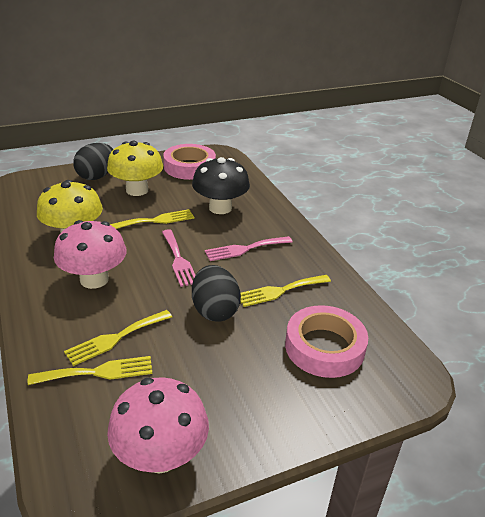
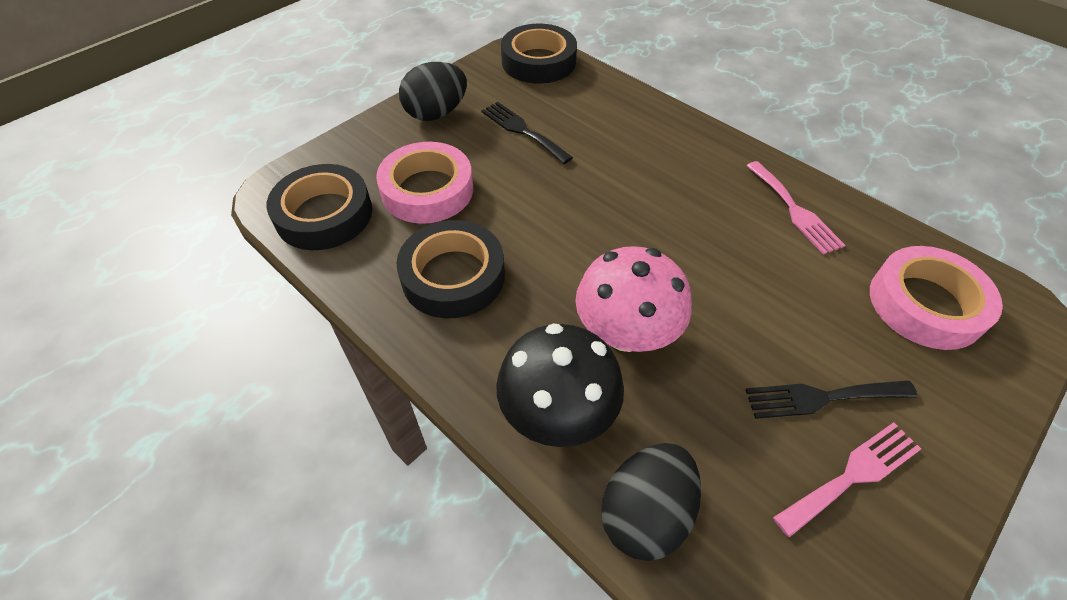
black fork: none = 0 -> [481,102,573,164] [746,380,918,419] = 2
black tape: none = 0 -> [267,164,372,250] [397,220,505,318] [501,24,577,84] = 3
pink mushroom: [54,220,127,289] [107,377,209,474] = 2 -> [575,246,692,352] = 1
yellow fork: [28,356,152,385] [64,310,172,366] [110,209,194,229] [241,275,331,307] = 4 -> none = 0
yellow mushroom: [37,180,103,233] [107,141,163,196] = 2 -> none = 0

